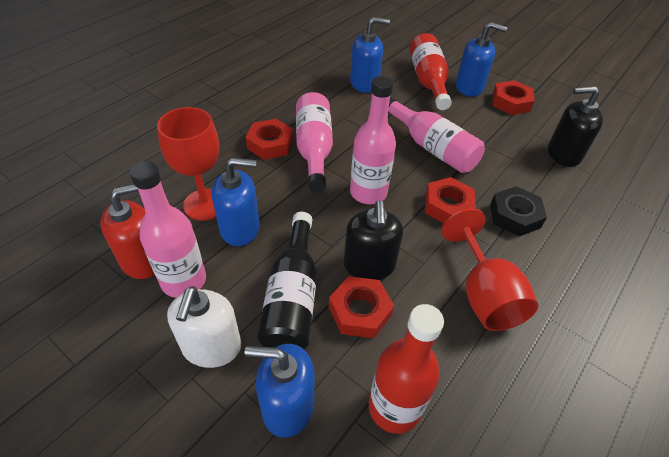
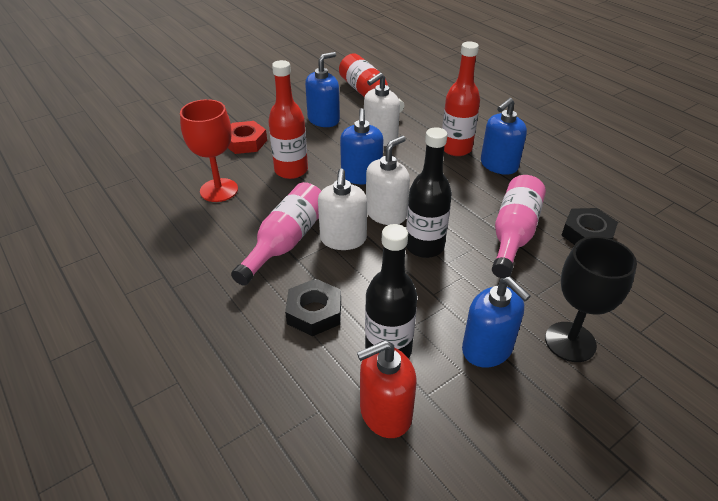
black bottle: [257,212,317,349] = 1 -> [365,224,417,358] [406,127,452,258] = 2
black goblet: none = 0 -> [545,236,637,362] = 1
black nut: [490,186,547,237] = 1 -> [285,279,341,336] [562,208,618,245] = 2
black soap dispenser: [344,201,403,280] [548,86,603,167] = 2 -> none = 0
pink bottle: [130,161,206,298] [296,92,333,192] [350,76,396,204] [388,97,485,173] = 4 -> [231,182,321,286] [492,175,546,278] = 2
red bottle: [369,304,444,434] [409,33,452,110] = 2 -> [268,60,308,179] [339,53,404,112] [442,42,480,156] = 3
red goblet: [157,107,219,220] [441,209,538,331] = 2 -> [180,99,238,202] = 1
red nut: [246,119,294,160] [329,276,394,338] [425,177,476,223] [492,80,535,115] = 4 -> [228,121,267,154] = 1
white soap dispenser: [167,286,241,368] = 1 -> [318,169,367,250] [364,73,400,146] [366,136,410,225] = 3

